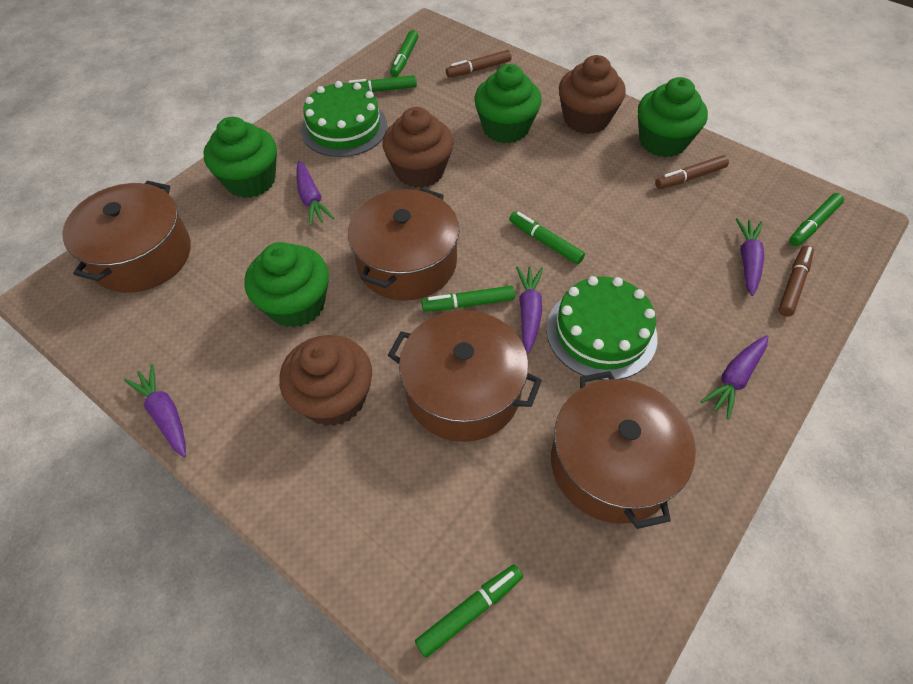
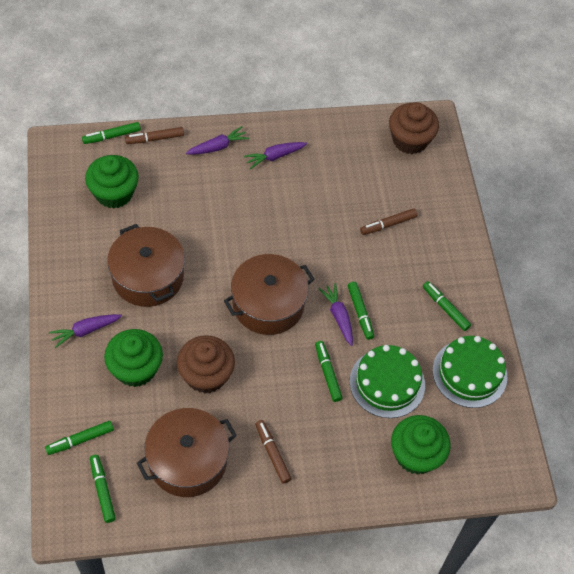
brown cupcake: [279,335,372,426] [383,107,453,188] [559,55,626,134] = 3 -> [177,335,235,394] [389,102,439,154] = 2
brown pot: [62,181,191,293] [348,188,459,301] [388,310,542,442] [551,371,696,529] = 4 -> [107,224,185,307] [137,408,237,497] [224,254,314,335] = 3
green cupcake: [204,117,277,198] [244,242,329,328] [475,64,542,143] [638,77,708,157] = 4 -> [85,155,139,209] [104,329,163,387] [391,415,451,475] = 3
purple carrot: [124,364,186,457] [296,161,334,226] [516,266,544,353] [700,335,769,420] [736,218,764,296] = 5 -> [49,314,122,348] [186,126,250,155] [244,142,307,169] [318,283,353,346] = 4

